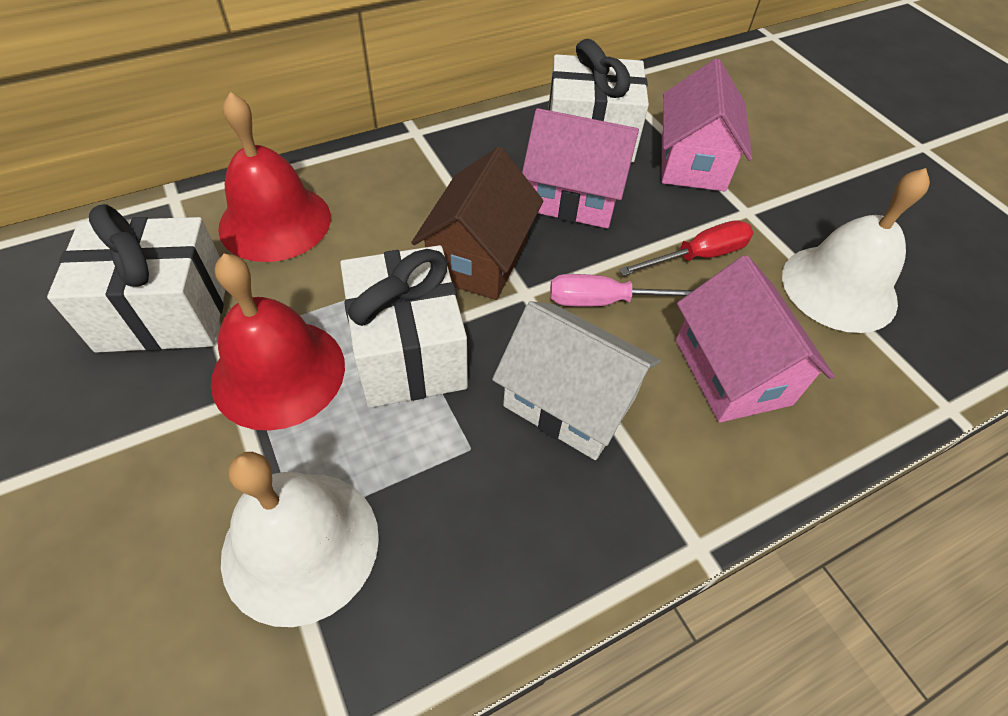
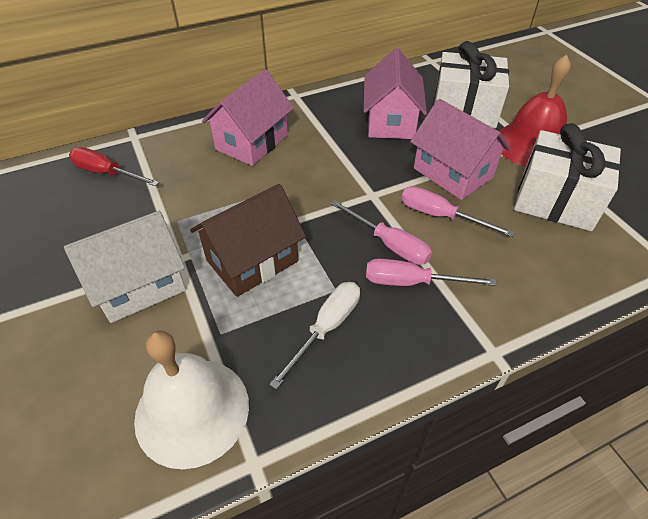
pink screwdriver: [550,274,694,307] = 1 -> [330,200,432,265] [366,259,497,286] [401,186,515,237] = 3
red bell: [211,254,345,431] [218,92,331,262] = 2 -> [499,55,571,167] = 1
white bell: [221,452,379,627] [782,168,930,333] = 2 -> [134,330,249,469] = 1
white gift: [47,204,225,352] [340,245,468,408] [548,39,649,162] = 3 -> [433,41,509,129] [514,123,621,231] = 2
white screwdriver: none = 0 -> [269,282,360,390] = 1

